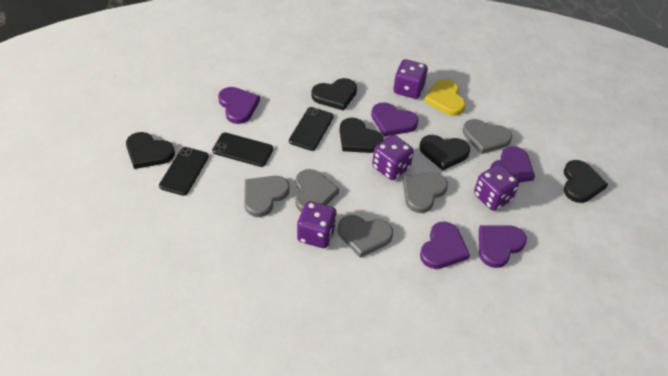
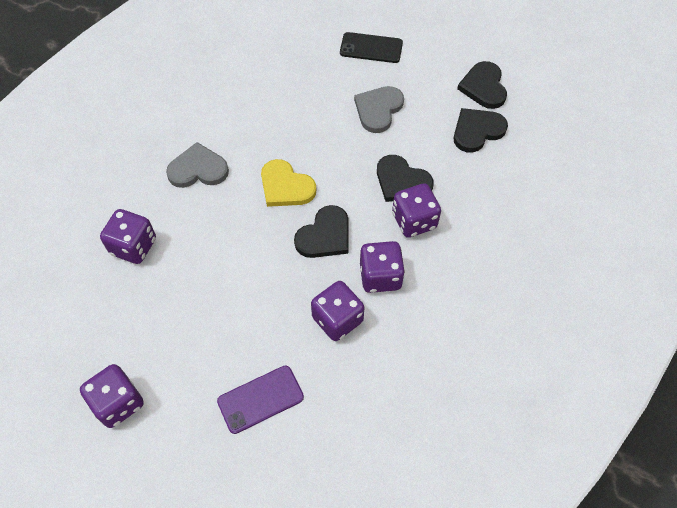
black heart: [126,132,175,169] [311,78,357,111] [339,118,384,153] [419,135,470,171] [564,160,608,203] = 5 -> [294,205,348,258] [377,155,434,202] [454,108,508,153] [457,61,507,109] = 4
black phone: [159,147,209,196] [212,133,273,167] [289,107,334,151] = 3 -> [340,32,403,63] = 1
grey heart: [244,176,290,217] [296,169,339,212] [338,215,393,258] [403,173,448,213] [463,119,512,154] = 5 -> [166,142,229,188] [354,86,404,133] = 2
purple dice: [297,201,337,248] [372,135,414,180] [393,59,428,99] [474,164,519,211] = 4 -> [80,364,144,428] [100,209,156,264] [311,281,364,341] [360,241,405,293] [392,184,441,238] = 5
purple heart: [218,87,260,124] [371,102,418,136] [420,222,470,269] [479,225,527,268] [490,146,535,183] = 5 -> none = 0
purple phone: none = 0 -> [217,366,304,434] = 1

